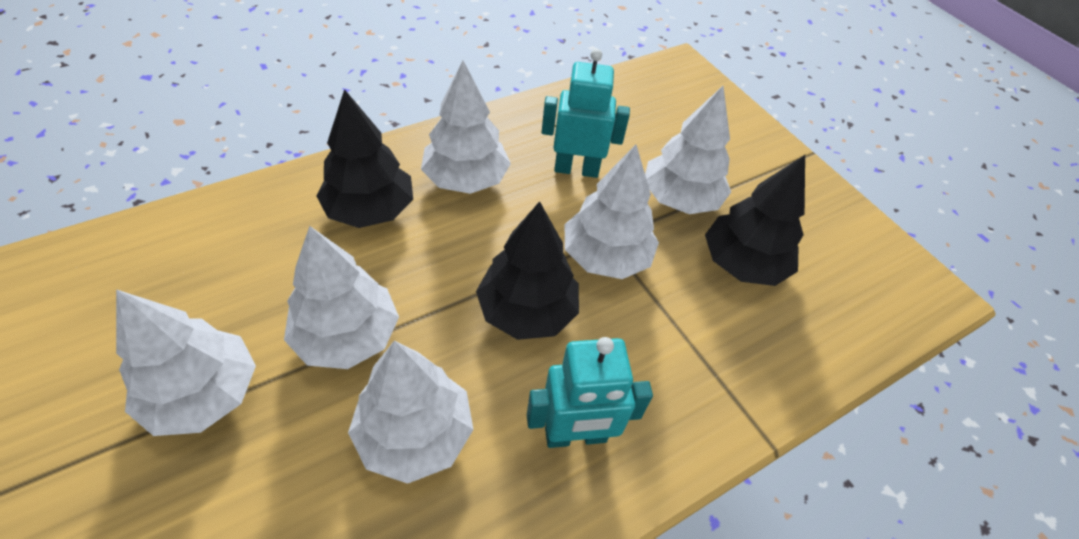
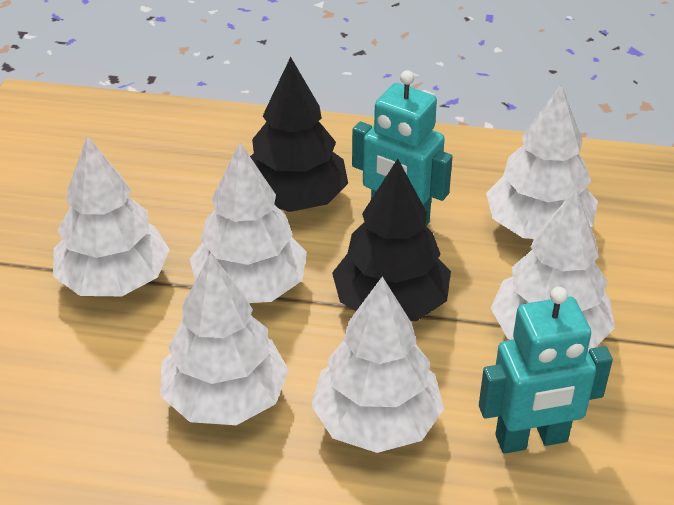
black tree: [316,89,413,228] [476,201,579,340] [705,155,805,286] = 3 -> [250,57,348,212] [332,159,451,321] = 2

